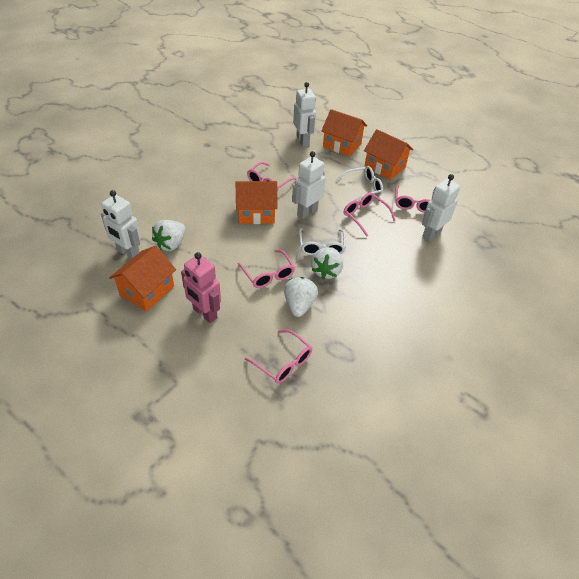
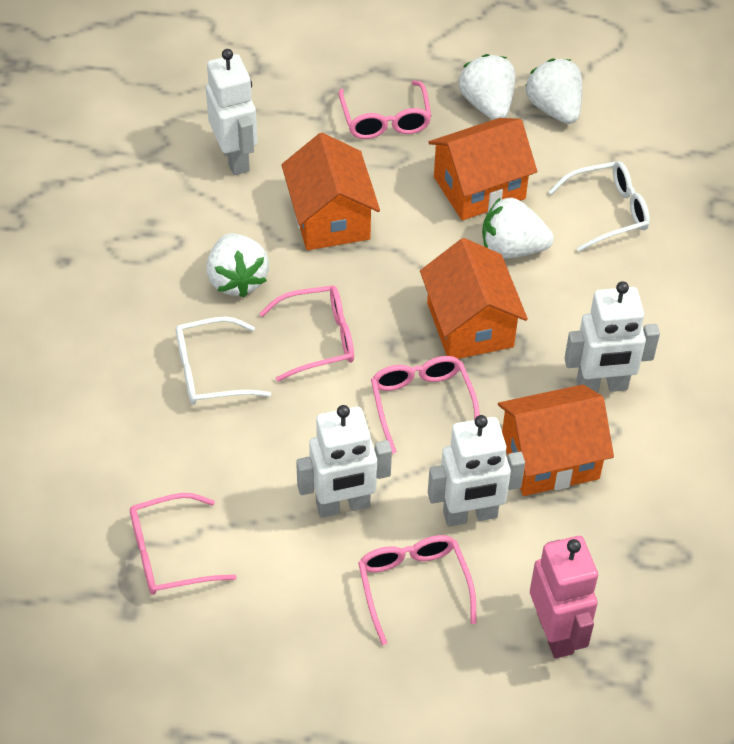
white strawberry: [152,220,186,251] [284,277,318,317] [311,247,343,279] = 3 -> [207,233,269,298] [459,54,515,120] [482,197,554,259] [525,59,582,124] = 4

